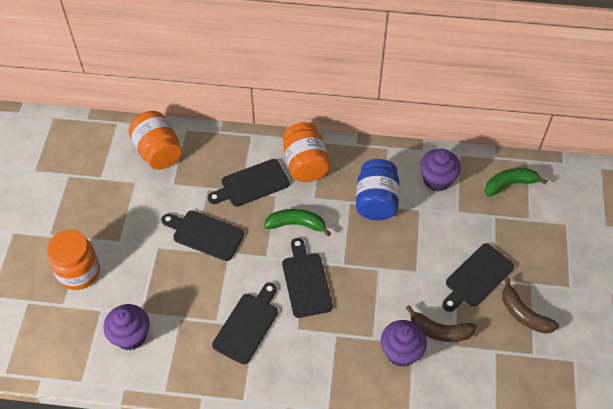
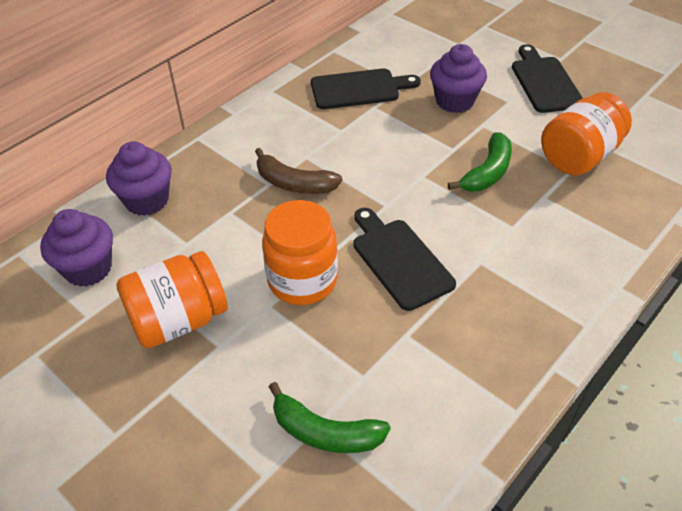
black cutting board: [161,210,244,261] [208,159,290,207] [212,282,278,364] [282,238,333,318] [442,243,514,312] = 5 -> [311,68,421,109] [353,208,456,311] [512,44,583,113] = 3
blue jar: [356,159,399,220] = 1 -> none = 0
brown banana: [406,305,477,342] [502,278,559,334] = 2 -> [255,148,342,194] = 1

